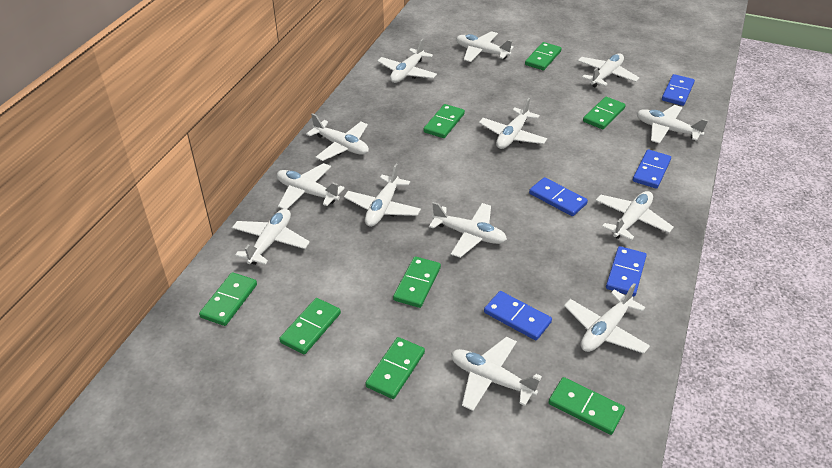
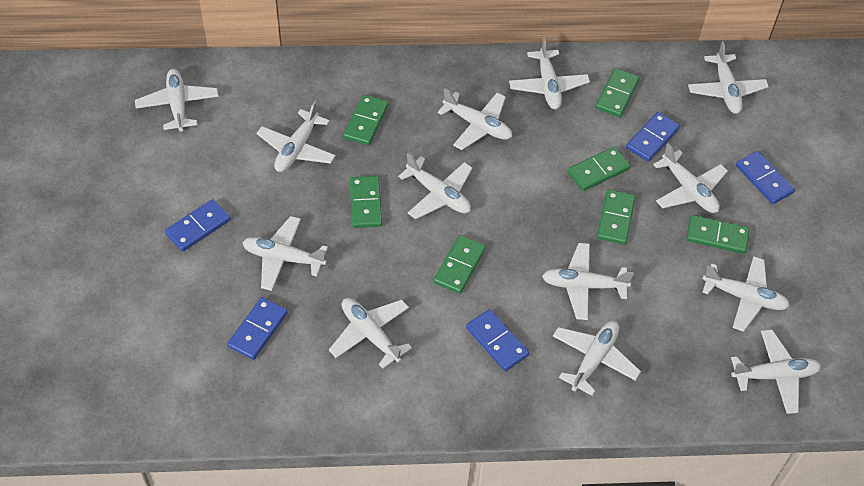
green domino: [199,272,257,326] [279,298,341,354] [366,337,425,399] [393,256,441,308] [424,104,465,138] [525,42,562,70] [548,377,625,435] [583,97,626,129] = 8 -> [343,95,389,145] [350,176,382,228] [434,235,486,294] [568,147,630,191] [595,68,640,117] [597,189,635,245] [686,215,750,254] = 7

